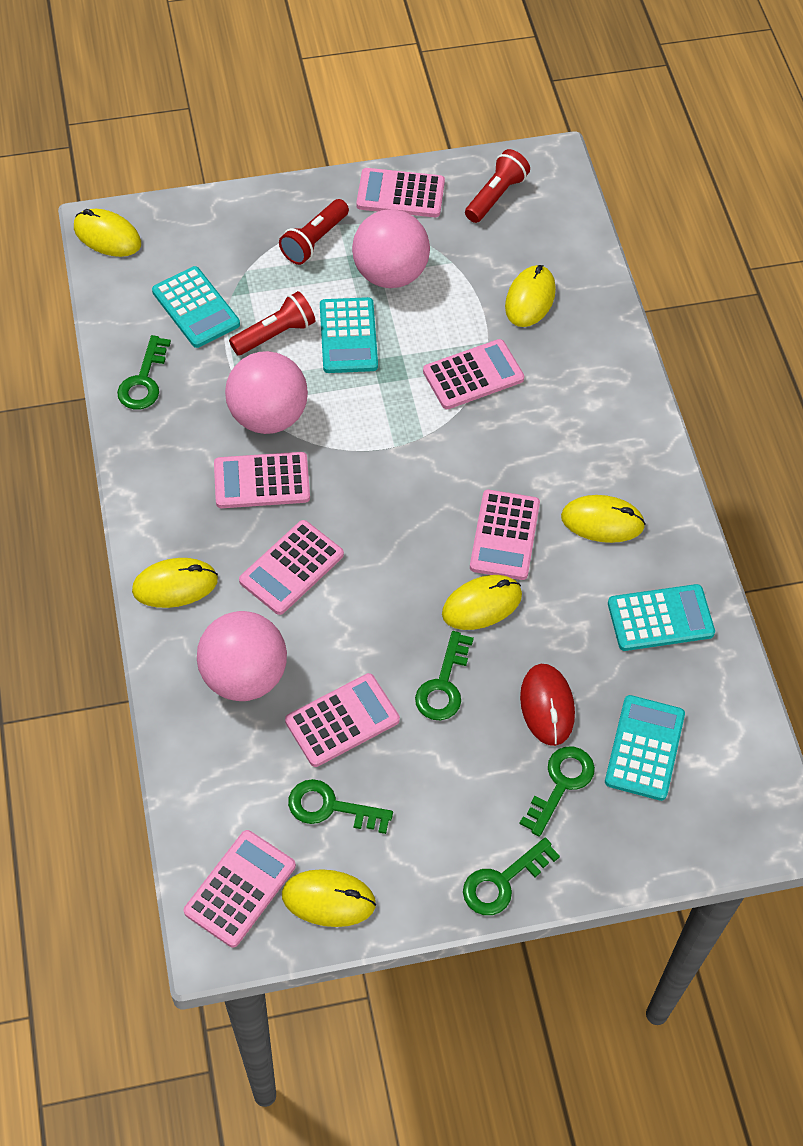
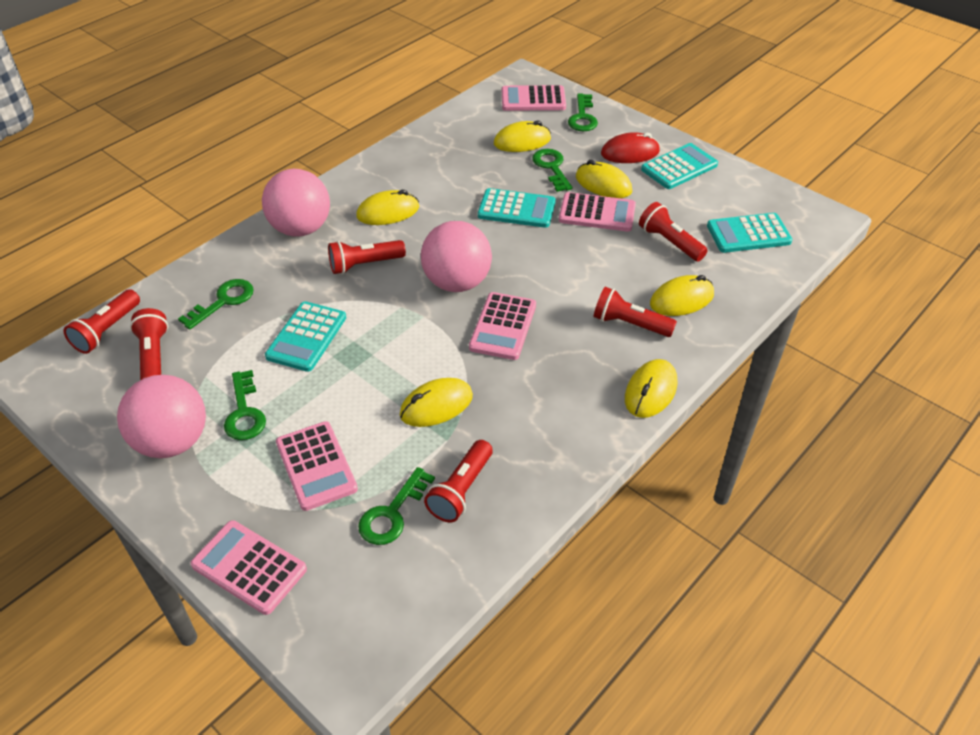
pink calculator: [184,830,296,947] [214,452,310,508] [239,520,344,615] [285,673,400,767] [356,168,445,217] [423,339,524,409] [470,490,540,580] = 7 -> [191,520,307,615] [276,421,358,511] [469,292,536,360] [502,85,566,111] [559,192,636,232] = 5
red flashlight: [229,291,315,355] [279,199,349,265] [465,149,530,223] = 3 -> [63,289,140,354] [130,308,168,380] [328,240,406,274] [424,440,493,522] [593,287,677,337] [639,202,708,262] = 6

